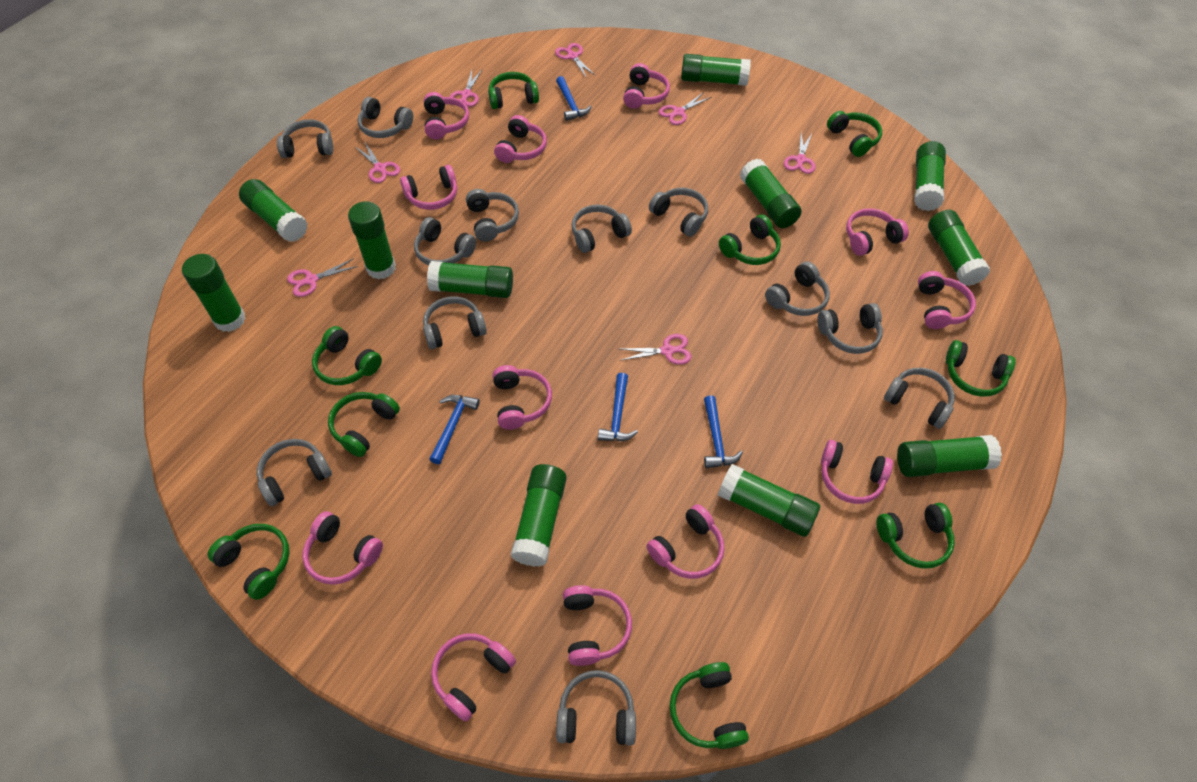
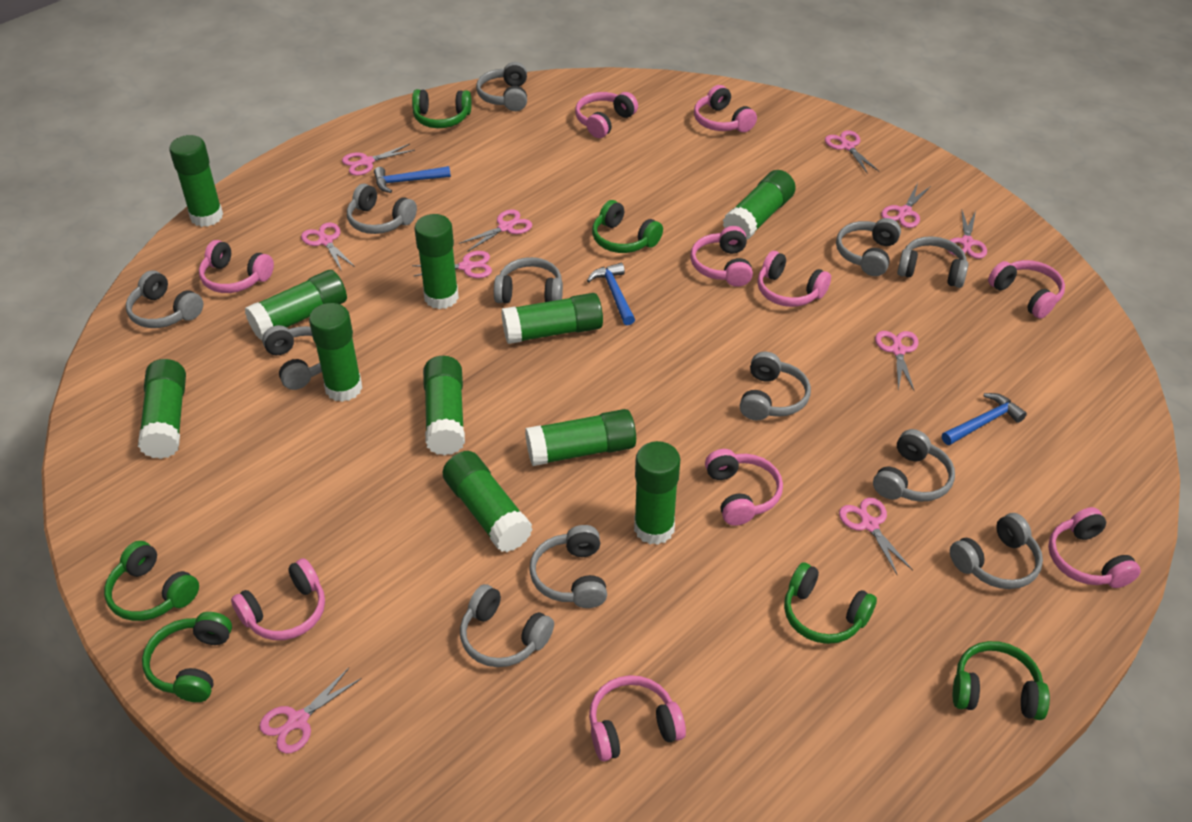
blue hammer: [429,395,480,464] [556,76,592,121] [598,373,638,441] [704,395,743,469] = 4 -> [374,166,451,193] [587,263,635,325] [942,393,1027,445] = 3
green headphones: [208,524,290,600] [312,326,382,385] [328,392,400,457] [488,72,539,109] [670,662,749,749] [719,214,781,265] [827,111,882,157] [876,503,955,569] [946,340,1015,396] = 9 -> [104,541,199,621] [142,612,232,702] [412,89,472,128] [592,200,663,253] [784,562,877,644] [953,641,1050,720] = 6
pink headphones: [302,511,383,585] [400,165,457,210] [424,92,469,140] [431,633,516,721] [493,365,552,430] [494,115,547,163] [563,585,632,666] [623,63,670,109] [647,504,725,579] [821,440,893,504] [846,208,909,256] [918,271,976,329] = 12 -> [199,240,274,293] [231,558,325,640] [575,92,638,138] [589,675,686,762] [690,226,753,287] [694,85,757,132] [705,449,783,526] [757,251,831,307] [988,260,1065,319] [1048,507,1141,588] = 10
pink scissors: [287,258,358,297] [355,143,400,183] [450,70,482,107] [555,43,596,77] [619,334,691,365] [659,93,711,125] [784,133,816,174] = 7 -> [259,668,361,754] [301,222,355,270] [342,144,415,176] [412,251,492,278] [459,209,532,252] [825,130,879,174] [839,498,913,574] [875,331,919,390] [881,183,931,228] [948,211,987,259] = 10

